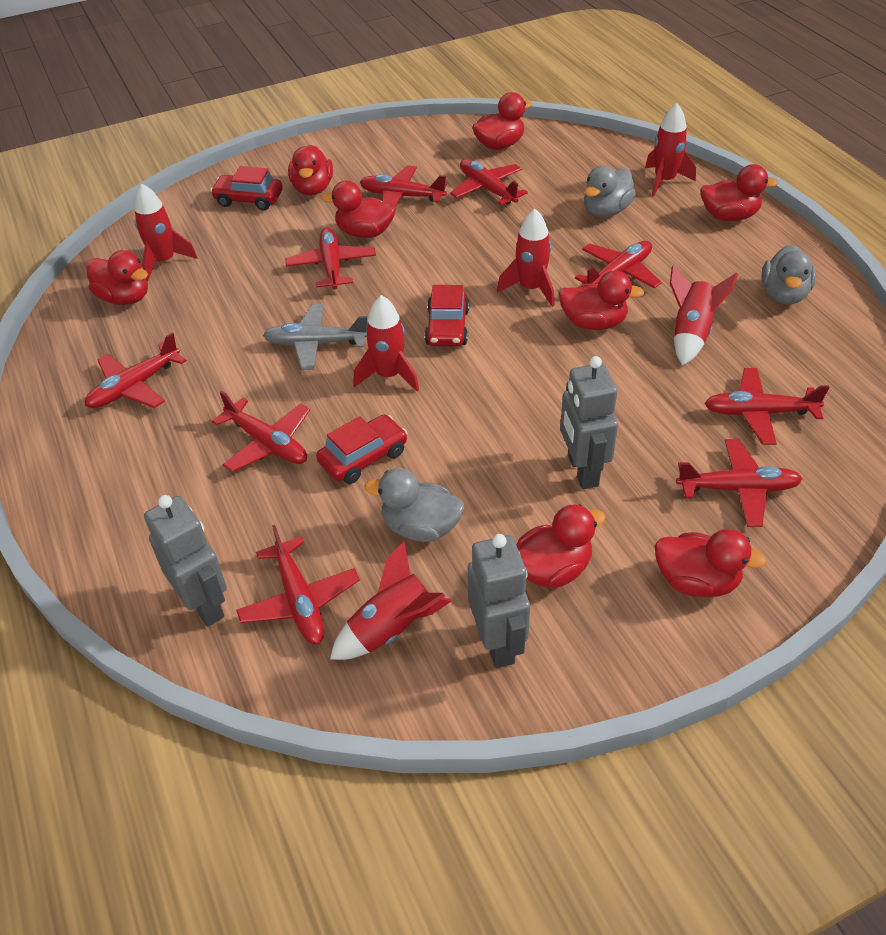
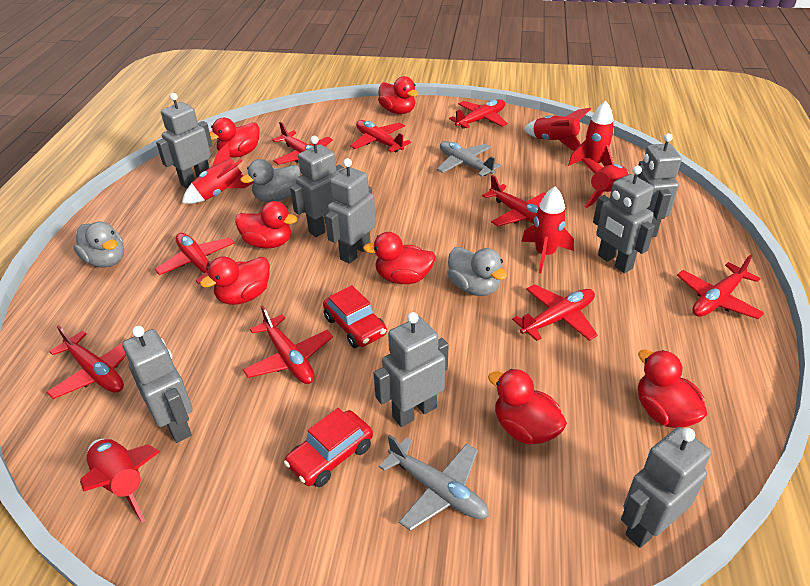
grey plane: [263,304,367,370] = 1 -> [379,435,489,531] [437,141,501,177] = 2
grey robot: [144,495,227,627] [468,534,530,668] [560,356,618,489] = 3 -> [122,326,193,443] [156,93,213,189] [290,136,344,237] [325,158,376,264] [374,312,449,427] [593,166,655,273] [621,427,711,548] [637,133,682,237] = 8
red car: [210,166,283,210] [316,414,407,484] [425,285,469,346] = 3 -> [284,408,373,487] [323,285,387,348] = 2
red duck: [86,250,148,305] [288,145,333,195] [321,181,396,238] [472,92,532,150] [517,504,606,588] [559,270,644,330] [655,529,767,597] [700,164,779,221] = 8 -> [200,256,270,305] [210,118,259,158] [235,201,298,248] [363,232,436,284] [378,76,418,114] [488,369,567,444] [638,349,707,428] = 7

